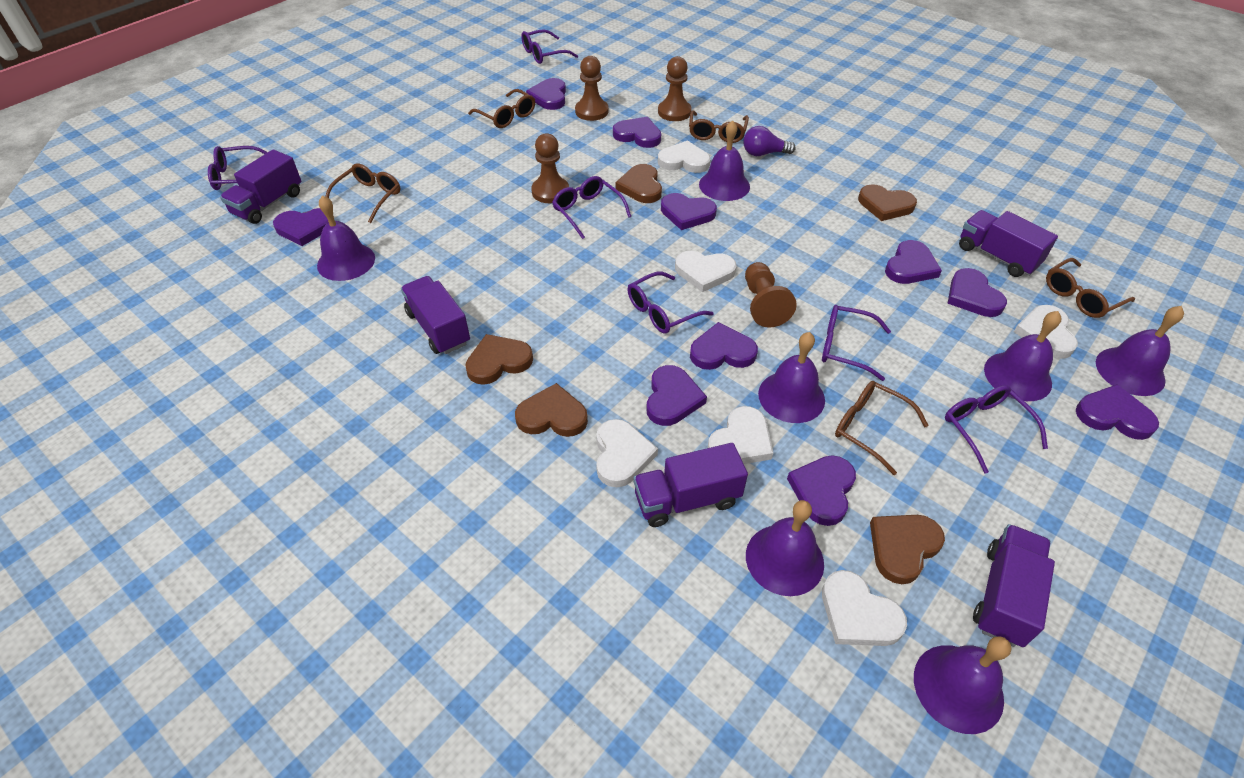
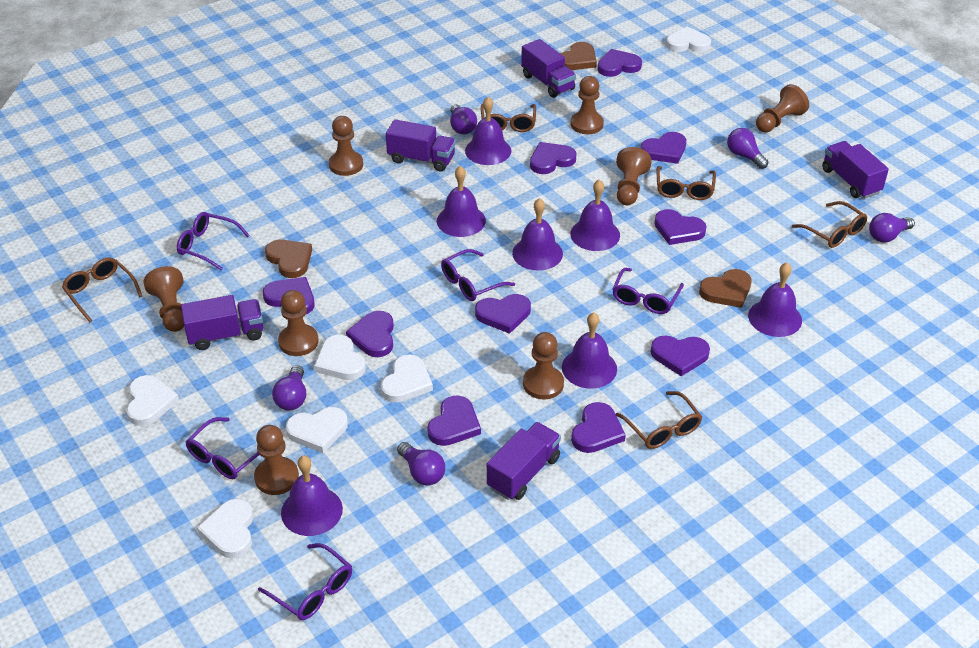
brown heart: [465,334,533,385] [515,383,588,437] [616,164,662,203] [858,184,917,221] [870,515,945,584] = 5 -> [265,239,312,278] [561,42,597,70] [699,269,751,308] = 3
brown pawn: [531,133,569,203] [575,56,609,121] [658,56,692,121] [745,262,797,328] = 4 -> [143,266,184,332] [254,425,299,495] [278,290,319,356] [329,116,363,176] [523,332,564,399] [570,76,604,134] [616,147,652,205] [756,84,809,132] = 8
purple glasses: [208,146,268,190] [521,30,578,64] [552,176,631,239] [628,272,714,333] [822,305,891,381] [945,385,1048,474] = 6 -> [177,212,250,270] [186,417,259,479] [258,543,352,620] [441,249,515,301] [613,268,684,314] = 5
purple light bulb: [743,126,796,156] = 1 -> [272,365,306,410] [397,442,445,485] [450,104,477,134] [727,128,768,169] [869,213,915,243] = 5

